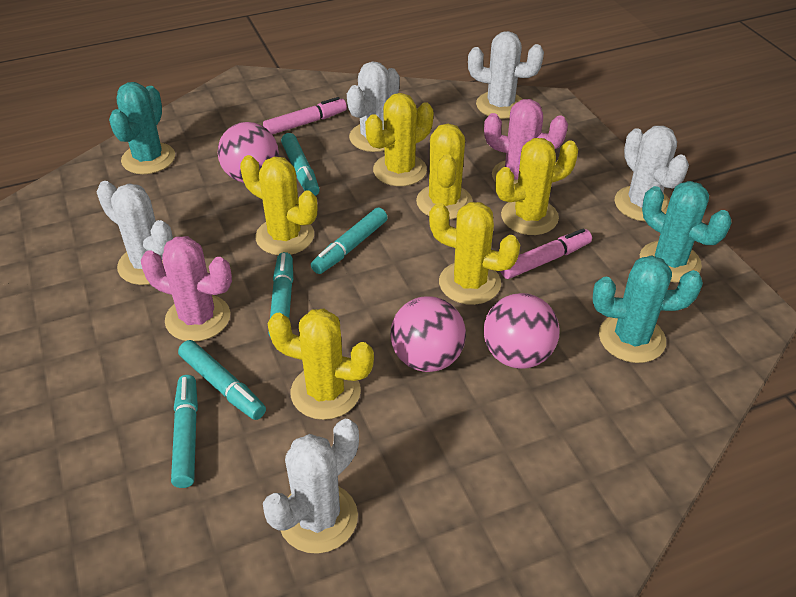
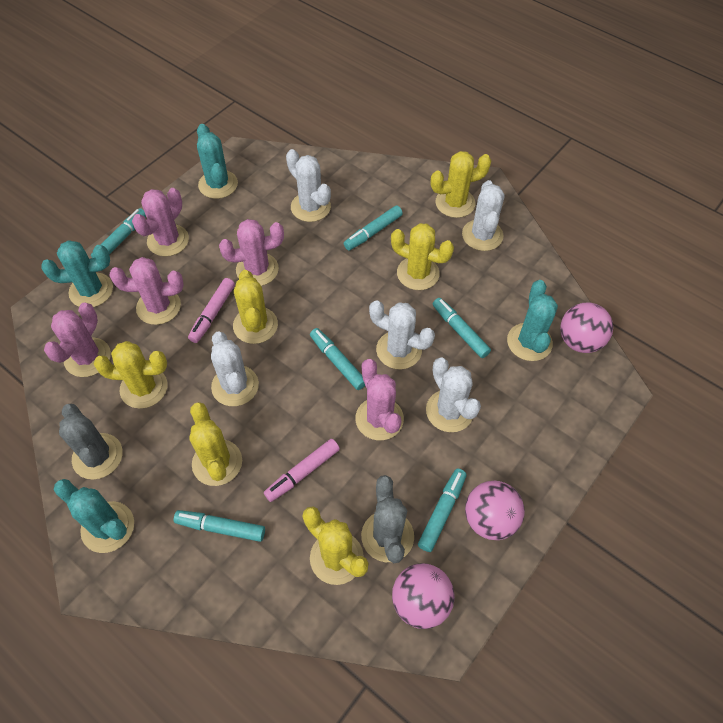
grey cactus: none = 0 -> [59,404,123,479] [361,475,414,563] = 2
pink cactus: [141,236,232,342] [484,99,568,184] = 2 -> [44,302,111,377] [109,257,184,325] [132,188,189,257] [219,219,284,286] [355,359,404,440] = 5
turquoise cactus: [109,82,175,174] [593,255,703,363] [640,181,732,282] = 3 -> [41,240,113,307] [54,479,134,553] [197,124,238,199] [507,280,558,361] = 4
turquoise marker: [171,375,198,488] [178,340,266,420] [268,252,293,338] [281,133,320,196] [311,207,388,274] = 5 -> [91,208,146,258] [174,510,265,542] [310,328,365,390] [344,205,403,250] [418,469,467,552] [433,298,491,358] = 6

